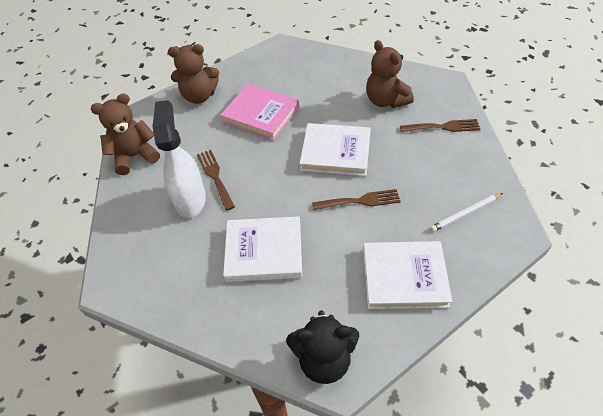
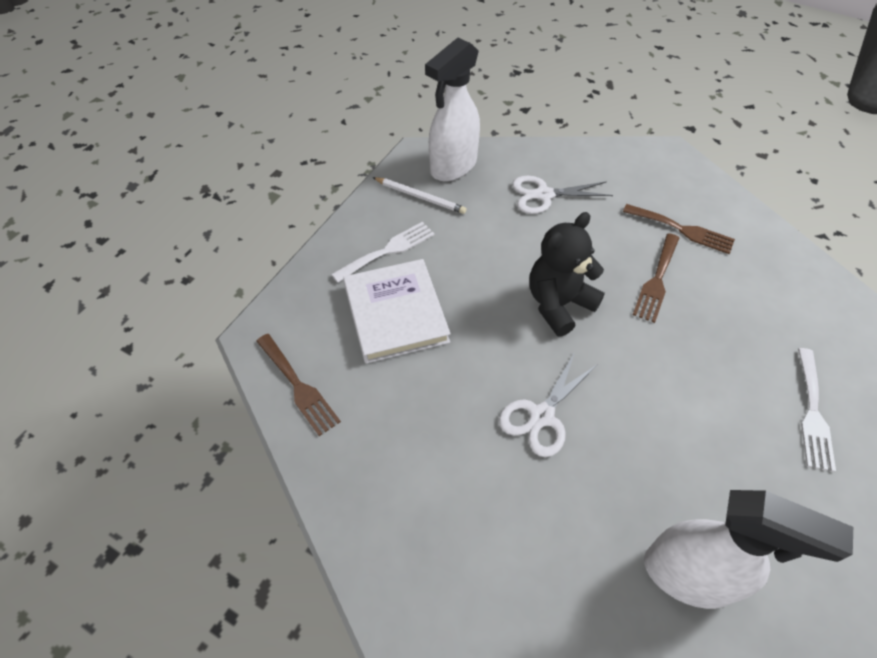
brown teddy bear: [91,93,160,175] [168,44,219,104] [366,40,414,108] = 3 -> none = 0
pink book: [220,84,299,141] = 1 -> none = 0
white book: [223,216,302,282] [300,123,371,176] [363,241,453,309] = 3 -> [343,259,451,364] = 1
white fork: none = 0 -> [331,222,435,282] [798,348,836,472] = 2
white scissors: none = 0 -> [499,352,599,457] [512,176,613,214] = 2
white spray bottle: [152,100,206,218] = 1 -> [425,38,480,182] [644,490,853,609] = 2

